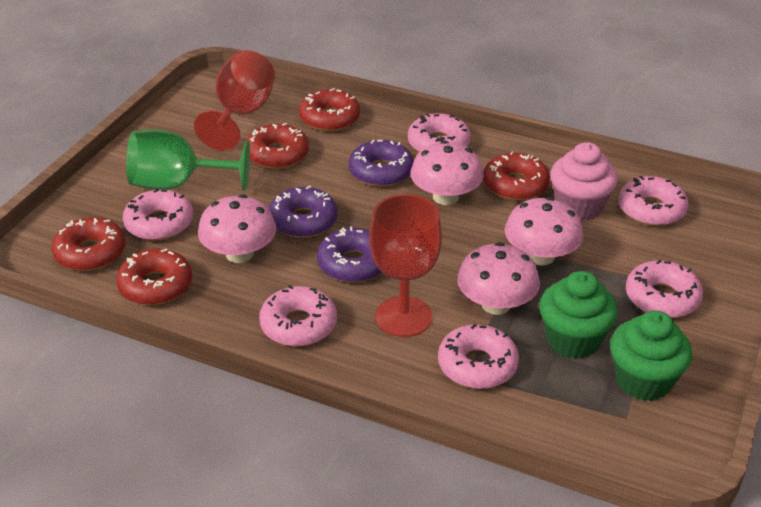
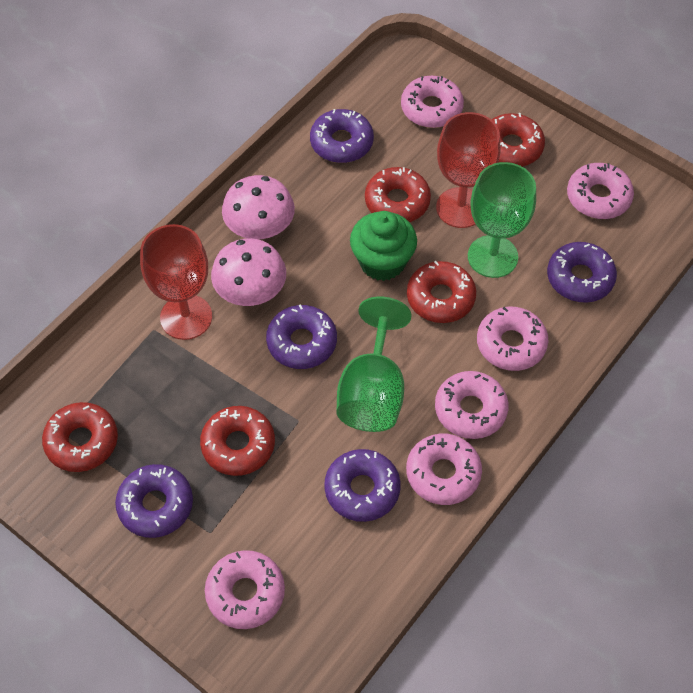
green cupcake: [539,271,618,359] [610,311,692,401] = 2 -> [350,211,417,281] = 1
green goblet: [126,129,250,191] = 1 -> [337,297,412,432] [468,162,536,278] = 2
pink cupcake: [550,142,618,221] = 1 -> none = 0
pink mushroom: [198,194,276,263] [410,140,484,205] [457,242,540,315] [505,197,583,265] = 4 -> [211,238,286,306] [222,175,295,239] = 2
purple donut: [269,186,338,238] [317,227,382,283] [349,140,414,187] = 3 -> [115,464,193,538] [266,304,337,369] [310,109,374,163] [324,449,401,522] [547,242,617,303] = 5

